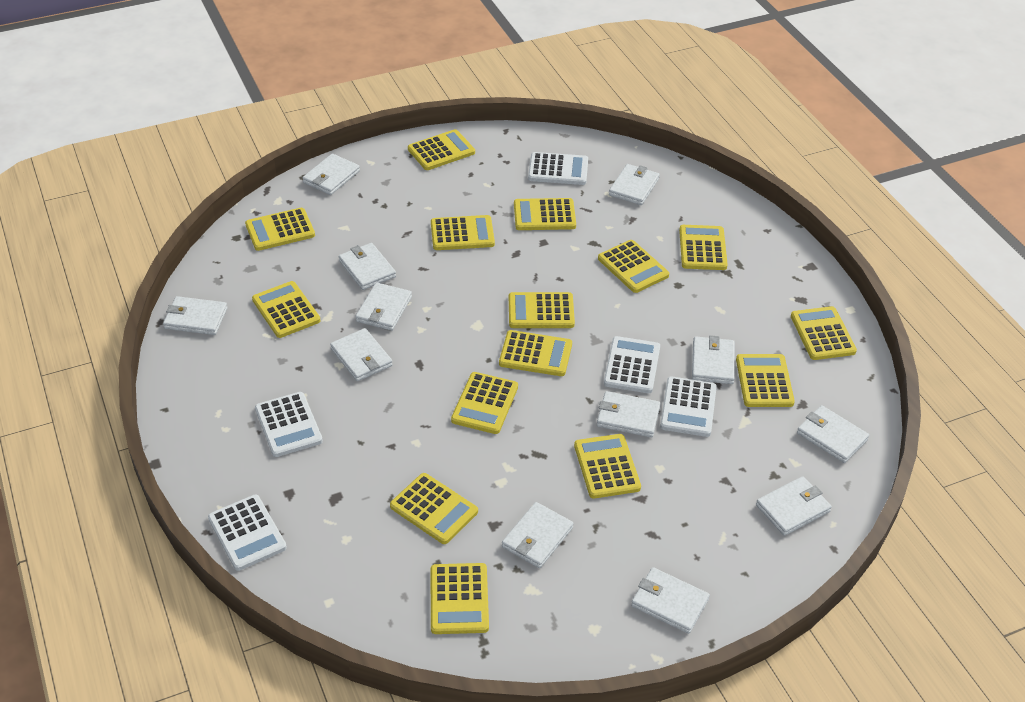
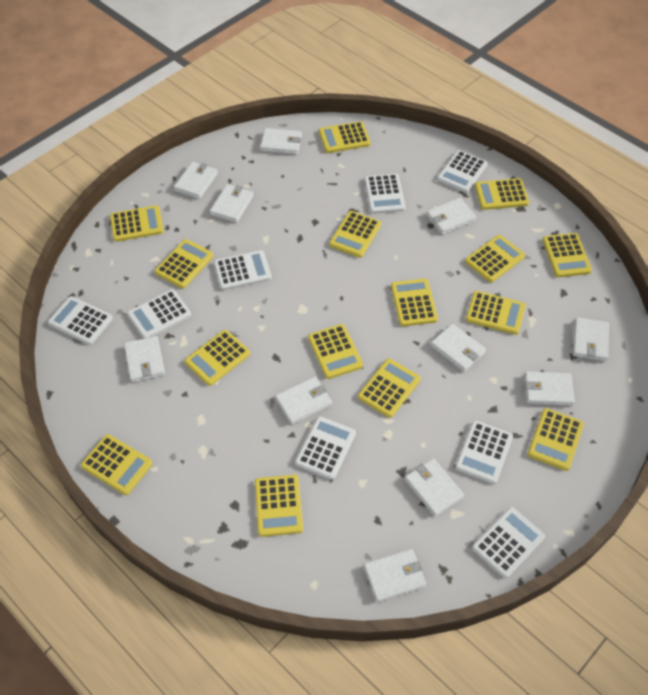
white calculator: [208,495,287,571] [255,392,323,457] [528,152,588,185] [604,336,660,393] [660,376,717,437] = 5 -> [48,296,113,345] [127,289,191,338] [214,250,272,290] [295,416,356,480] [364,174,406,214] [437,150,488,193] [455,420,513,484] [472,507,545,578] = 8
white wallet: [163,296,228,335] [303,154,360,195] [330,328,393,381] [339,243,396,290] [355,282,412,331] [502,502,574,568] [597,391,661,437] [609,164,660,205] [631,567,710,634] [692,335,735,384] [756,476,832,536] [797,405,869,463] = 12 -> [124,336,165,382] [174,161,218,199] [210,184,253,223] [260,128,302,155] [275,377,332,425] [364,549,426,602] [405,458,464,516] [426,198,476,235] [431,324,486,372] [524,371,575,406] [573,317,609,361] = 11

